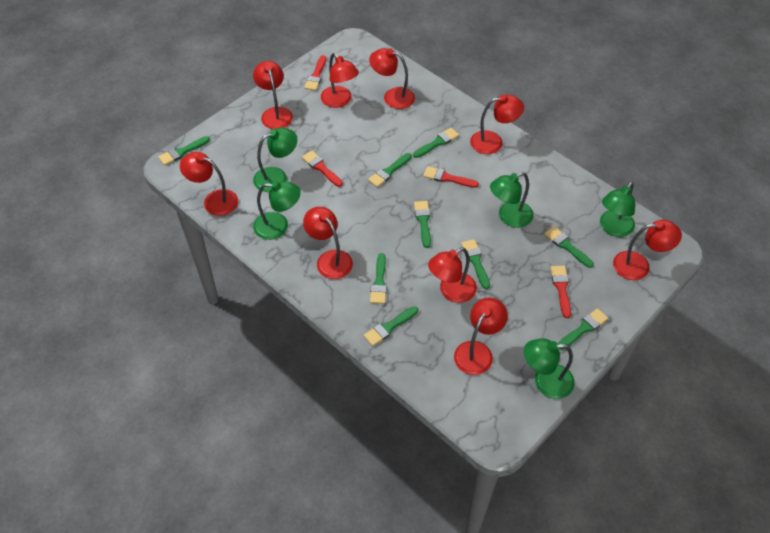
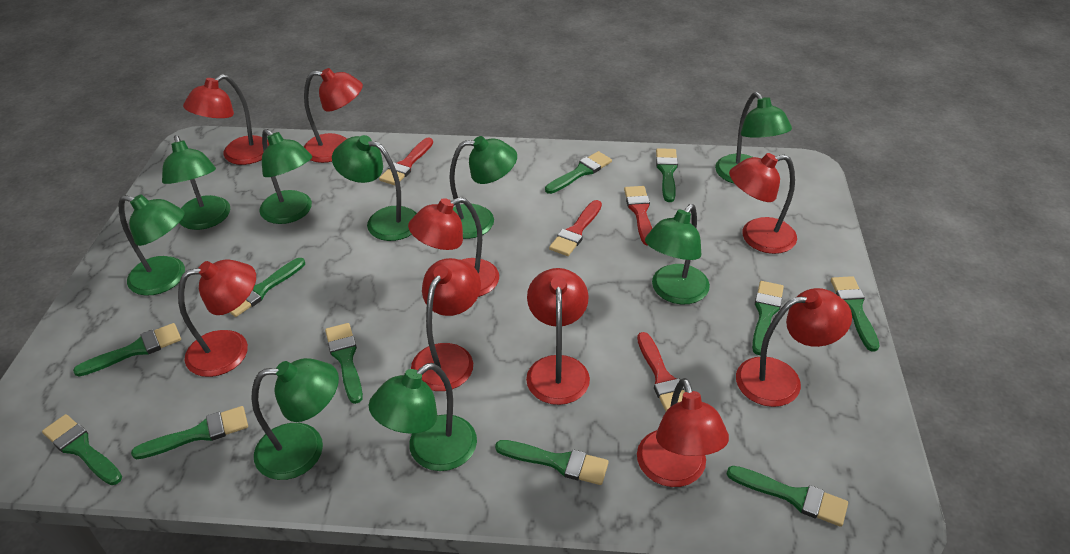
green brush: [158,136,210,165] [364,306,418,346] [368,153,412,187] [370,253,387,304] [413,128,459,158] [414,201,431,248] [461,239,490,289] [544,226,594,268] [558,308,608,350] = 9 -> [42,414,122,485] [73,323,181,376] [131,406,248,459] [229,258,305,317] [325,323,363,404] [495,440,609,485] [545,151,612,194] [656,148,678,202] [727,466,848,527] [752,281,784,355] [831,276,880,352] = 11
green lamp: [253,128,298,192] [253,181,301,240] [490,172,533,228] [524,338,575,399] [600,182,635,237] = 5 -> [119,194,185,296] [162,135,230,230] [251,358,339,480] [259,129,312,224] [332,135,417,241] [369,363,477,471] [449,136,517,239] [645,204,710,305] [715,92,792,184] = 9

